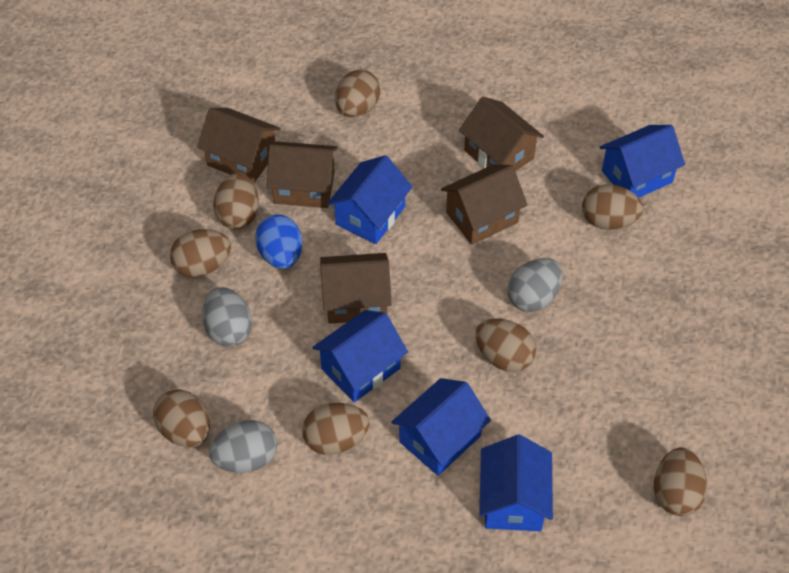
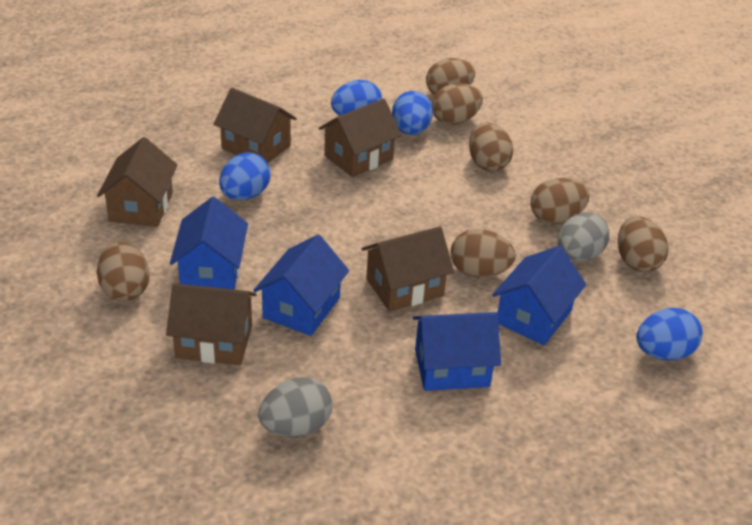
blue egg: [255,214,302,269] = 1 -> [219,152,271,200] [331,80,382,116] [392,91,433,135] [636,308,703,360] = 4
blue house: [312,310,408,402] [327,155,413,244] [391,378,491,476] [479,435,553,531] [600,125,685,198] = 5 -> [170,197,248,290] [253,235,349,336] [413,312,501,391] [492,246,586,345] = 4
brown egg: [153,389,210,447] [170,229,231,277] [213,173,259,229] [302,403,370,455] [335,70,380,118] [475,318,536,372] [582,184,643,230] [654,447,707,516] = 8 -> [97,242,150,301] [426,58,475,95] [432,83,483,125] [451,229,516,277] [469,123,513,172] [531,178,589,224] [618,216,668,272] = 7
grey egg: [202,287,252,347] [209,420,277,473] [508,258,562,312] = 3 -> [258,377,332,437] [558,212,609,262] = 2

